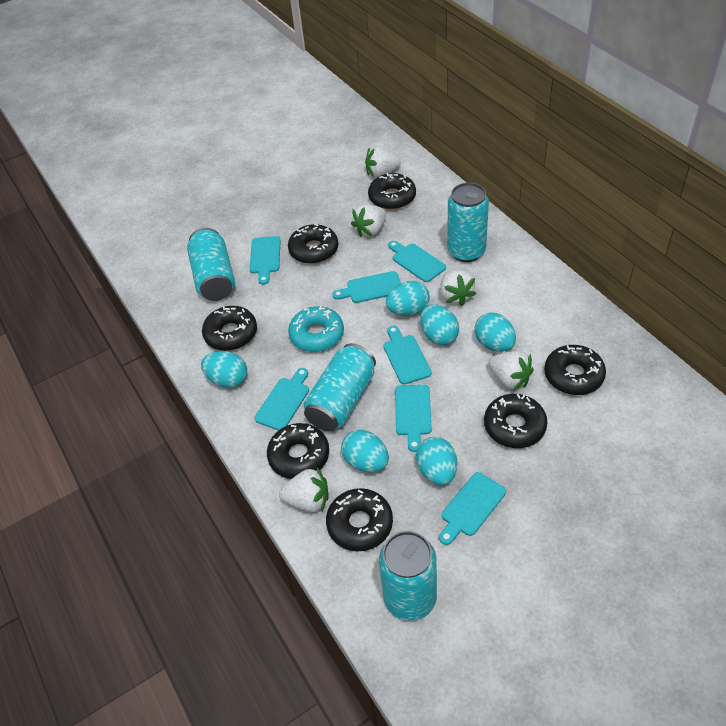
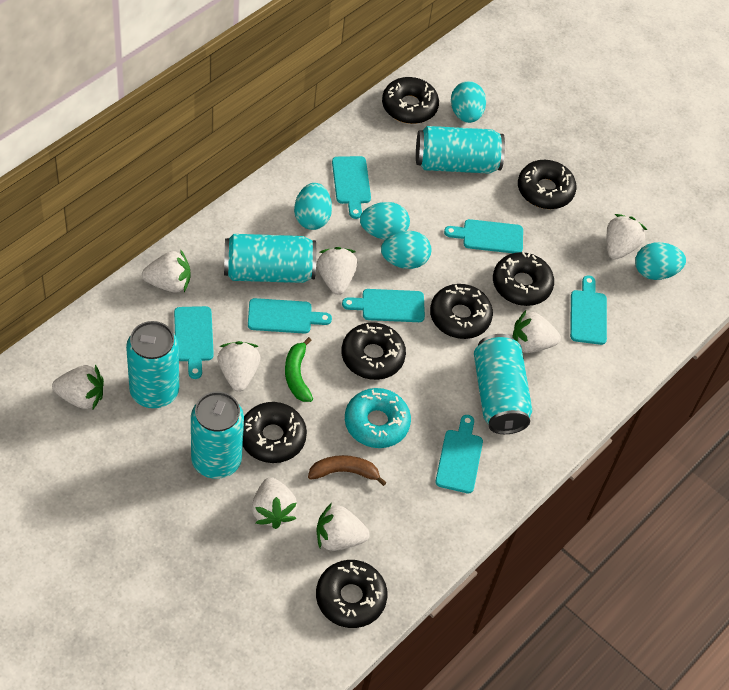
brown banana: none = 0 -> [308,455,387,486] = 1
green banana: none = 0 -> [285,337,313,402] = 1
turquoise can: [187,228,235,301] [303,343,376,432] [379,531,437,621] [447,183,489,262] = 4 -> [126,321,179,408] [191,392,244,479] [224,234,316,283] [416,126,505,174] [474,334,532,434] = 5
turquoise egg: [201,351,247,388] [341,430,389,472] [386,281,430,316] [416,437,457,485] [420,304,459,345] [474,312,516,352] = 6 -> [294,183,332,230] [360,202,410,240] [381,231,431,269] [451,81,486,123] [635,242,686,280] = 5
white strawberry: [279,468,329,512] [351,204,386,237] [365,146,401,178] [440,269,476,306] [488,351,534,391] = 5 -> [52,365,104,409] [142,249,190,293] [217,341,260,392] [252,477,297,529] [317,247,358,295] [317,503,370,551] [513,310,561,353] [607,214,647,260] = 8

